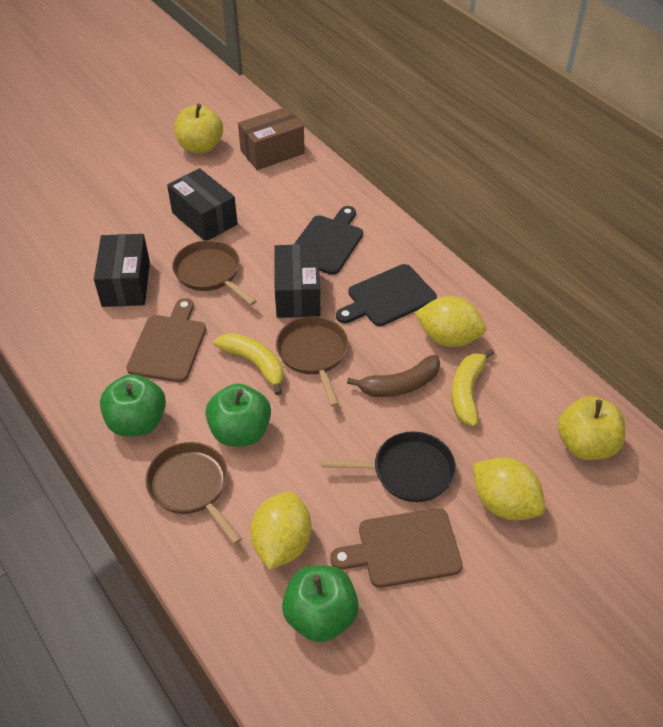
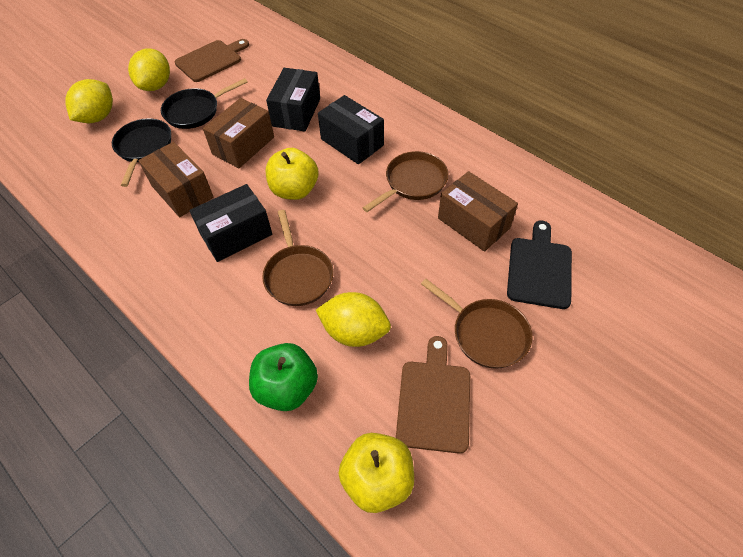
black cutting board: [294,206,363,275] [336,264,437,326] = 2 -> [507,221,572,309] = 1
black pan: [322,431,456,502] = 1 -> [112,118,171,187] [161,78,248,129] = 2
brown banana: [347,355,440,397] = 1 -> none = 0
brown box: [238,107,305,170] = 1 -> [138,142,214,217] [203,98,274,168] [438,171,518,251] = 3
green apple: [100,374,166,437] [205,384,271,447] [282,565,359,642] = 3 -> [249,343,318,411] = 1
yellow banana: [214,333,284,395] [451,349,494,426] = 2 -> none = 0

